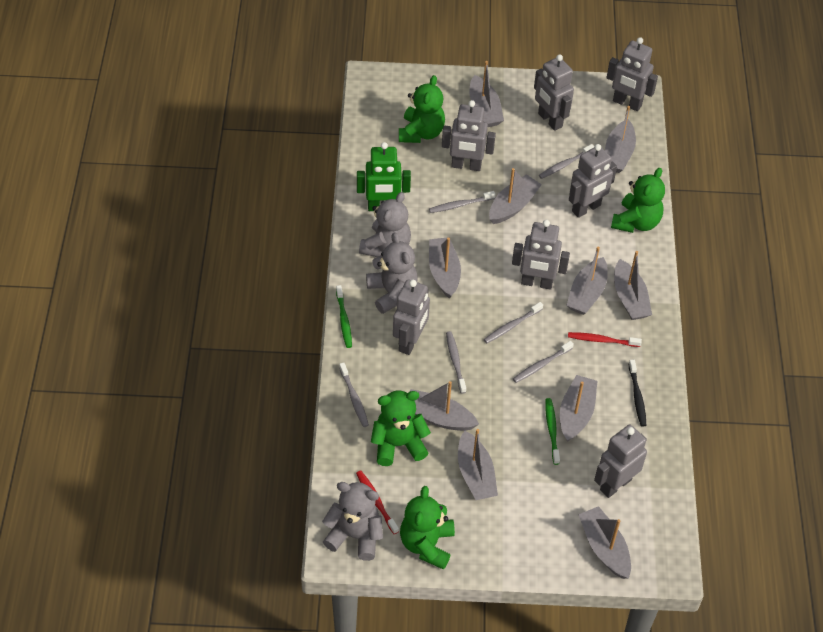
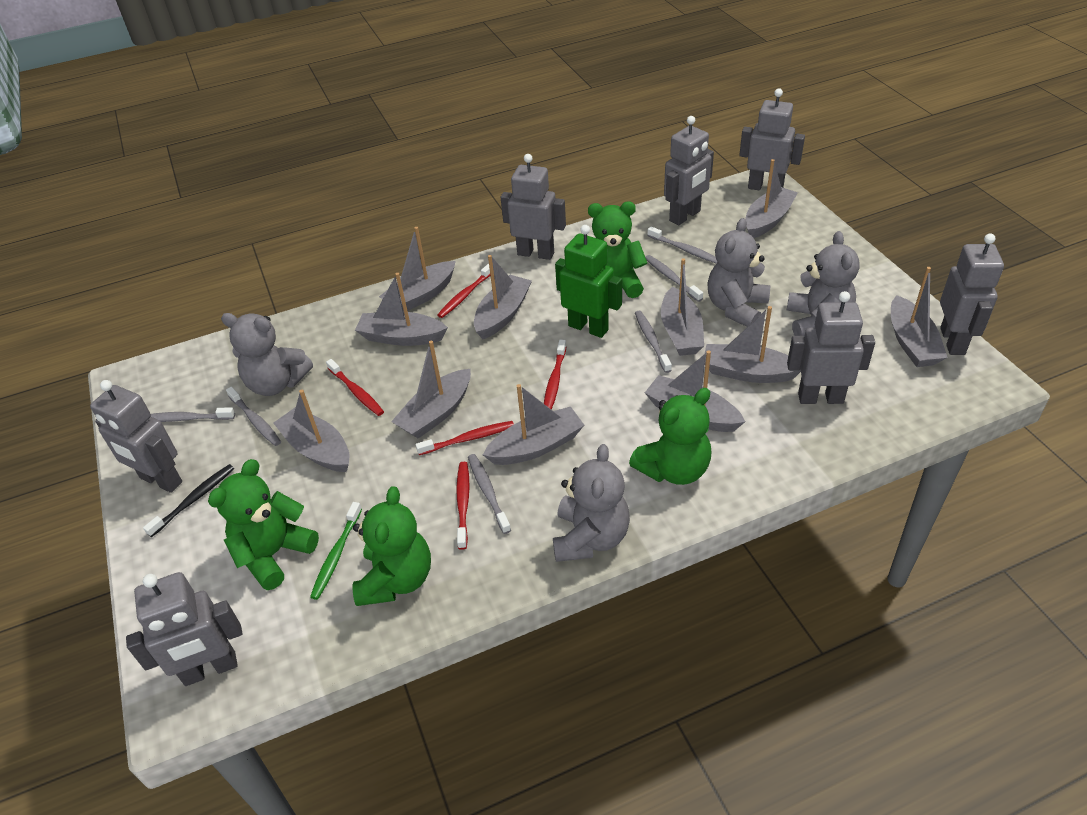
green toothbrush: [336,285,352,348] [545,398,560,465] = 2 -> [310,502,362,600] = 1
grey boat: [410,381,479,431] [429,237,461,299] [458,429,498,500] [469,61,504,127] [489,168,542,224] [560,375,597,442] [566,247,608,315] [578,506,631,579] [605,106,636,173] [614,251,652,320] = 10 -> [273,390,349,472] [355,273,448,346] [379,227,456,312] [391,341,471,439] [474,255,532,339] [483,384,584,465] [645,350,745,432] [661,258,704,356] [705,306,801,383] [745,159,798,238] [891,267,948,367] = 11
grey teddy bear: [322,482,383,561] [359,192,411,257] [366,232,418,314] = 3 -> [221,313,313,396] [553,444,630,562] [707,218,770,327] [787,231,860,336] = 4
red toothbrush: [356,471,399,534] [568,332,642,347] = 2 -> [326,359,384,416] [416,421,514,455] [438,263,490,318] [456,462,470,550] [544,339,567,410] = 5

